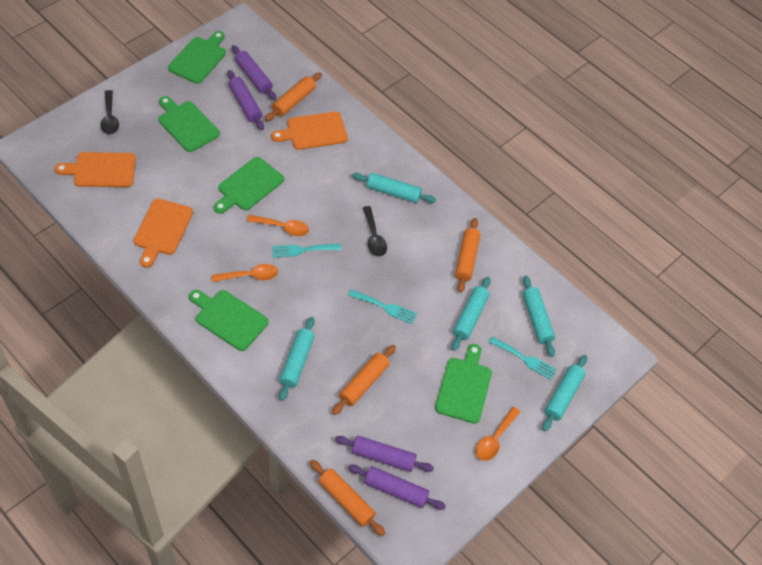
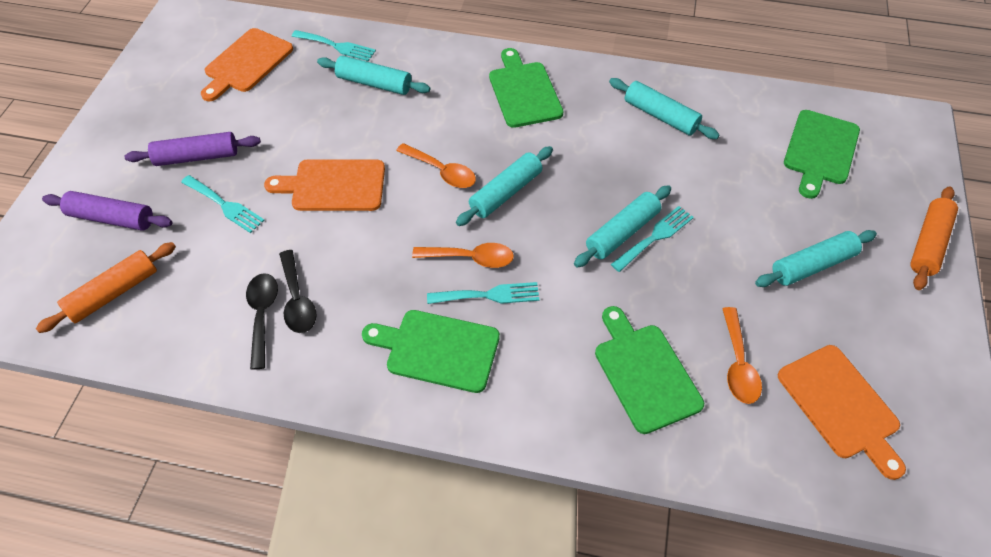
green cutting board: [158,96,220,152] [168,31,226,84] [189,290,269,351] [214,157,284,214] [435,344,492,424] = 5 -> [362,310,500,393] [489,48,563,128] [595,306,704,434] [784,110,860,199] = 4
orange rolling pin: [265,72,322,121] [310,460,385,536] [332,345,396,415] [455,218,480,293] = 4 -> [36,242,176,333] [910,186,958,290] = 2
purple rolling pin: [227,70,264,130] [232,45,276,100] [335,436,434,472] [348,464,446,510] = 4 -> [42,191,173,231] [124,132,261,166] = 2
turquoise fork: [272,244,341,258] [348,289,417,324] [489,336,557,380] = 3 -> [181,175,265,233] [291,30,376,61] [427,282,540,304] [611,206,694,272] = 4

